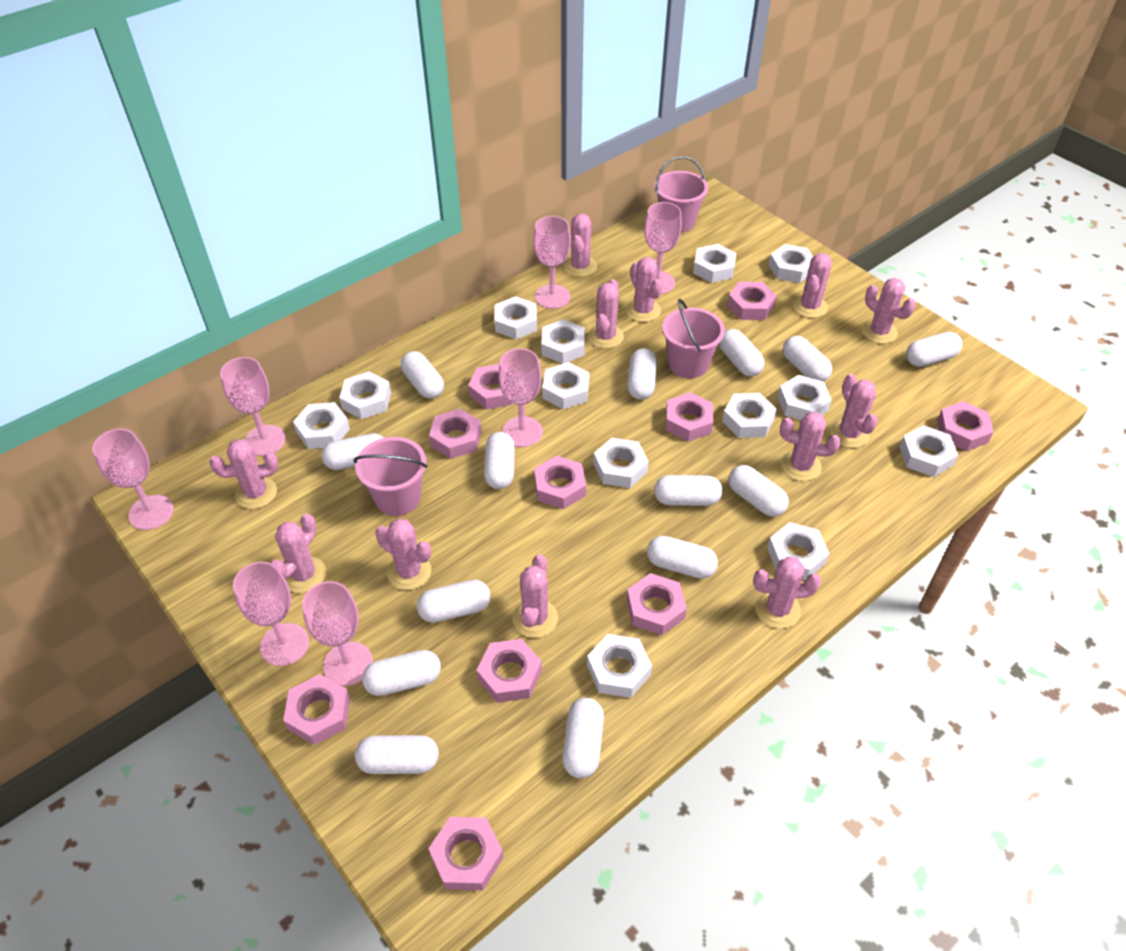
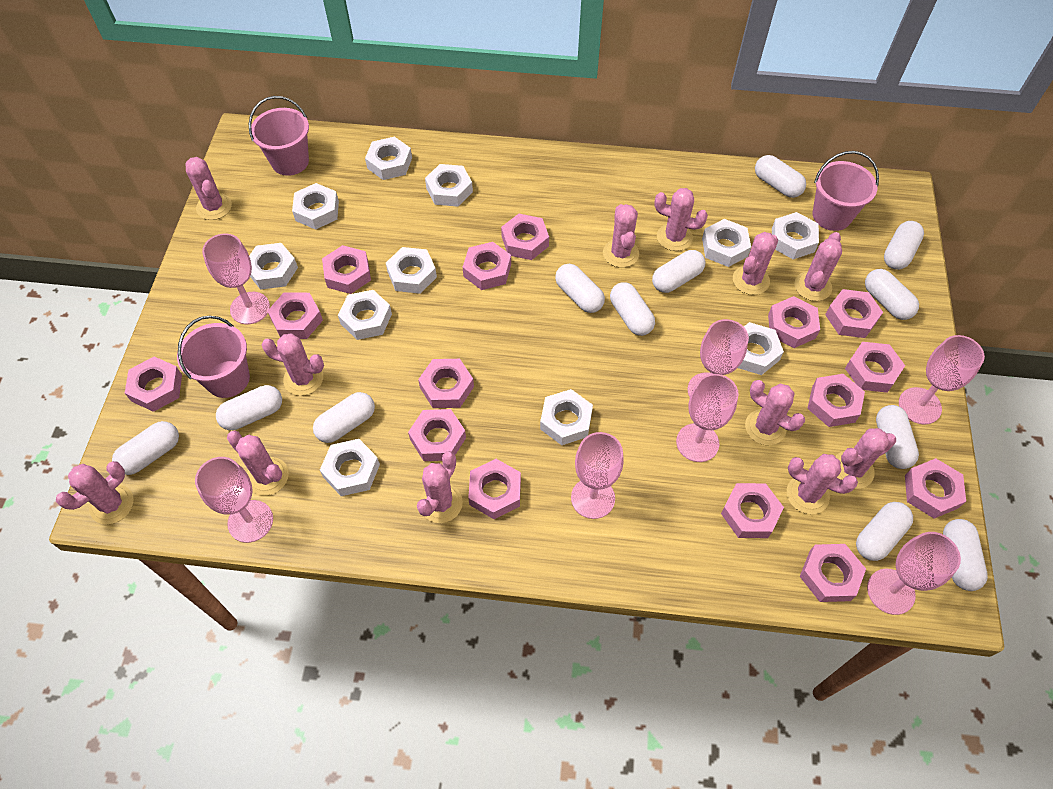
pink nut: [283,674,350,745] [428,817,504,890] [429,409,481,459] [468,364,513,410] [477,639,542,703] [534,456,586,509] [627,573,687,635] [665,392,713,442] [727,282,777,320] [937,401,993,451] = 10 -> [125,357,182,412] [267,293,323,339] [322,245,371,294] [408,409,466,461] [418,359,474,408] [463,242,511,290] [468,459,521,519] [501,214,549,260] [721,483,784,538] [768,296,820,348] [800,544,866,602] [807,374,865,427] [825,289,883,338] [845,342,905,393] [905,458,966,518] = 15
white capsule: [322,433,384,470] [355,735,439,774] [362,650,441,696] [401,351,444,399] [417,580,491,623] [484,432,515,489] [563,698,604,778] [627,348,657,400] [647,536,718,579] [654,475,722,506] [719,329,765,376] [729,465,789,517] [783,336,832,381] [906,332,963,367] = 14 -> [112,421,179,475] [216,385,282,430] [313,392,375,443] [555,264,605,313] [610,282,655,336] [652,250,705,293] [755,155,806,198] [856,502,913,561] [865,269,919,320] [876,405,919,469] [884,221,924,270] [943,519,988,591] = 12
white nut: [293,402,350,449] [339,371,391,419] [495,296,537,339] [541,319,585,364] [542,362,590,409] [587,634,652,698] [594,438,649,488] [693,244,736,283] [722,393,777,438] [767,522,830,580] [769,244,813,283] [778,375,832,420] [899,425,958,477] = 13 -> [249,243,298,290] [292,183,339,230] [320,439,380,496] [338,290,392,340] [365,137,412,180] [386,247,437,294] [425,164,473,207] [540,389,593,445] [702,219,751,267] [738,322,784,375] [772,212,819,259] = 11

